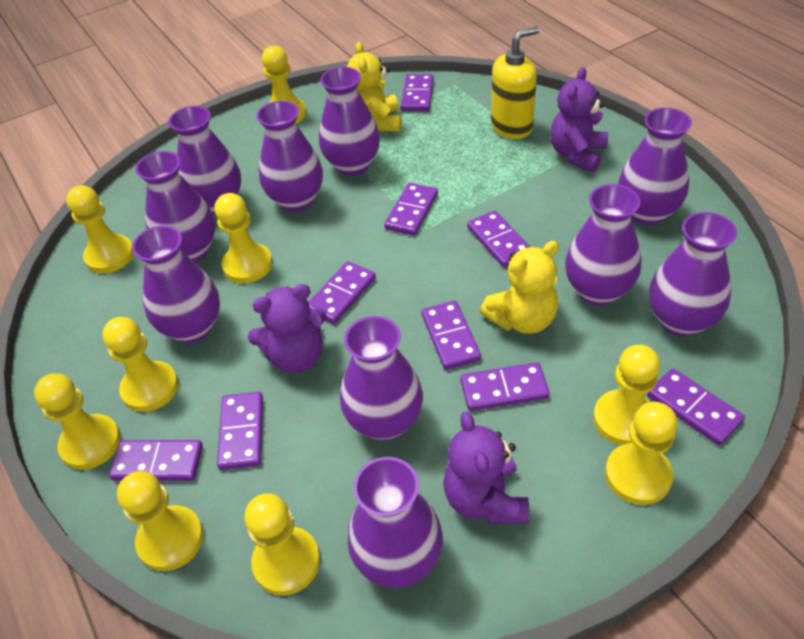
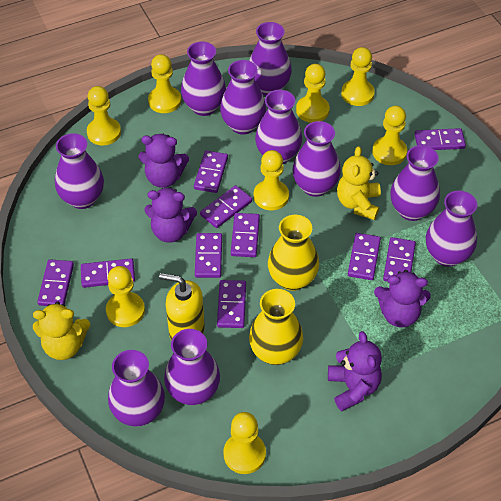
purple domino: [109,440,203,481] [217,392,263,470] [308,261,376,324] [384,183,438,236] [401,74,434,112] [422,301,481,370] [461,362,550,411] [467,211,530,268] [647,368,745,446] = 9 -> [37,259,74,306] [81,258,135,288] [194,150,228,193] [195,233,222,278] [200,185,252,228] [217,280,246,328] [231,213,260,257] [348,233,381,280] [383,237,416,282] [415,128,466,150] = 10
purple teddy bear: [248,284,327,373] [443,411,530,524] [550,67,608,172] = 3 -> [139,134,189,188] [144,187,197,243] [328,331,382,411] [374,270,431,328] = 4
yellow pawn: [34,373,121,470] [66,185,134,274] [102,317,178,412] [117,471,203,571] [214,193,273,283] [245,493,320,595] [262,45,307,124] [593,345,660,445] [605,402,678,505] = 9 -> [87,86,121,146] [106,266,145,327] [148,54,181,113] [223,412,266,474] [254,150,289,210] [296,64,330,123] [341,47,375,106] [372,106,407,165] = 8
yellow vase: none = 0 -> [249,289,303,365] [268,215,319,291] = 2

